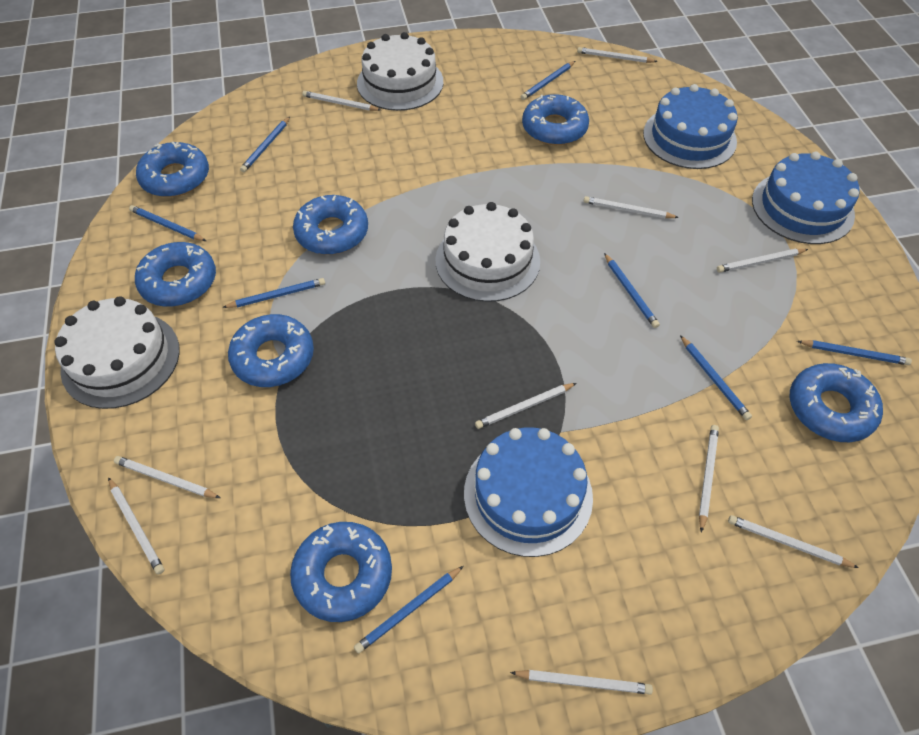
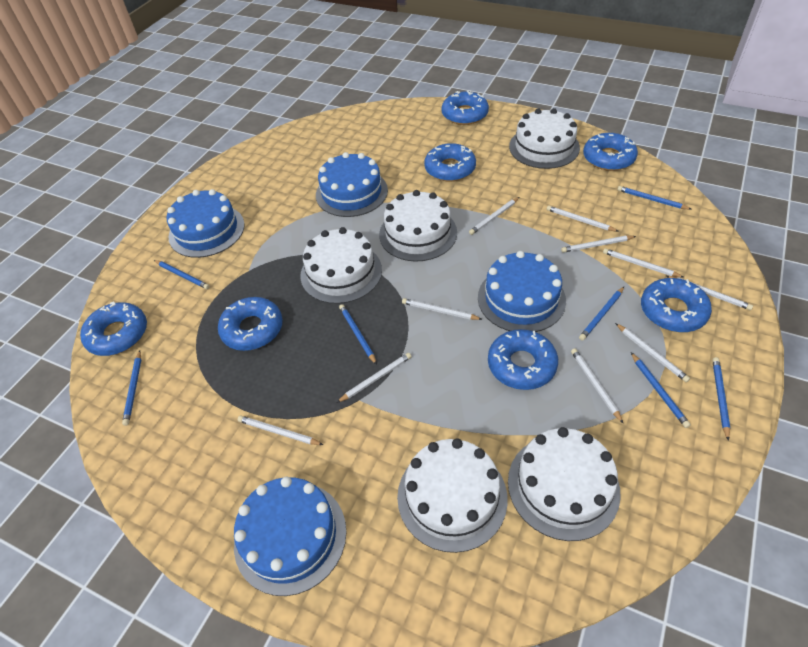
blue cake: [464,427,593,557] [643,84,738,169] [752,152,860,244] = 3 -> [167,189,245,258] [234,476,347,596] [316,152,388,217] [478,251,566,332] = 4
blue pencil: [129,205,206,241] [222,278,325,308] [240,117,290,172] [354,566,464,654] [521,61,575,100] [604,253,660,328] [680,335,752,420] [797,340,912,365] = 8 -> [122,351,141,426] [154,260,210,289] [339,304,377,365] [579,287,624,341] [617,186,691,210] [631,353,691,428] [712,357,730,441] = 7
white cake: [54,296,180,409] [357,32,443,111] [435,202,540,302] = 3 -> [300,227,382,304] [379,190,457,262] [397,438,508,553] [508,427,621,541] [509,108,580,169] = 5

